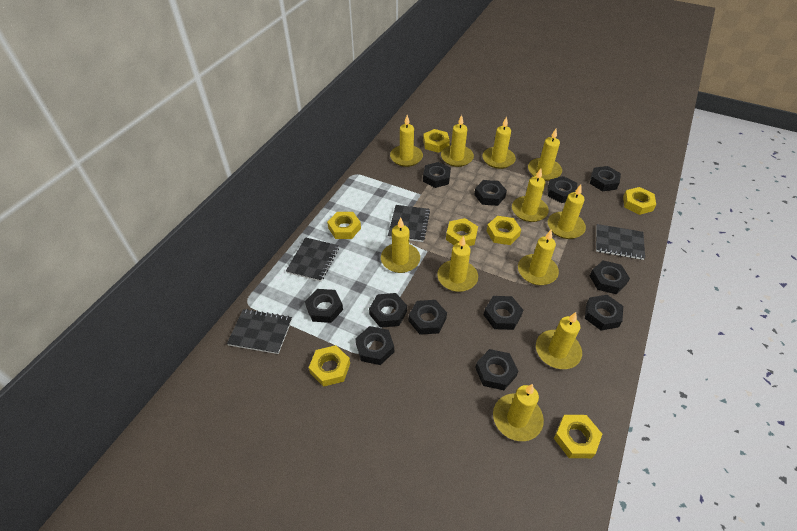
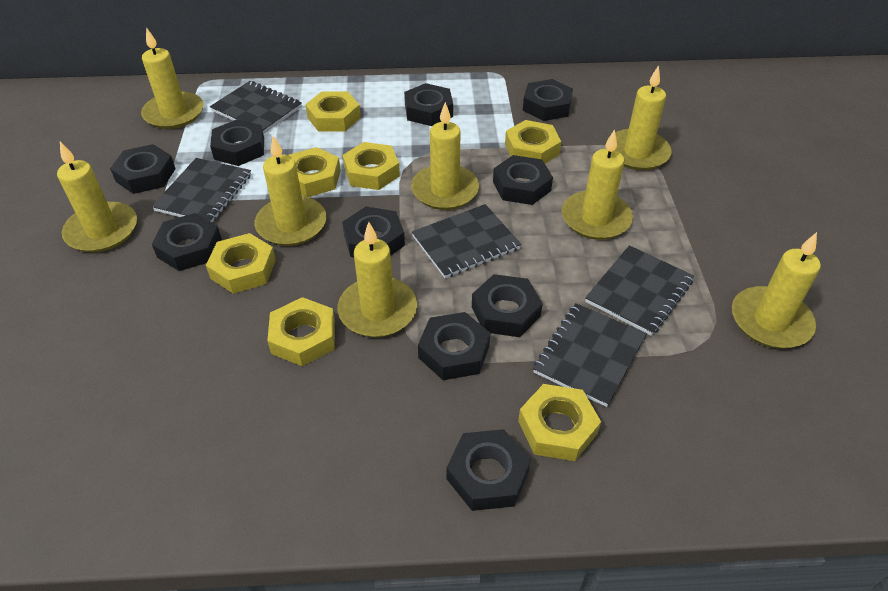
black notebook: [227,309,292,354] [286,237,339,282] [388,205,430,242] [596,224,645,260] = 4 -> [152,158,251,223] [210,81,302,134] [412,204,521,279] [533,303,647,407] [585,245,694,336] = 5
black nut: [305,289,343,323] [355,326,394,365] [369,293,407,328] [409,300,447,335] [423,162,451,188] [474,180,507,206] [475,349,518,390] [484,296,523,330] [548,176,577,203] [585,295,623,331] [590,166,621,191] [590,261,630,294] = 12 -> [110,144,176,194] [152,213,222,271] [210,119,264,166] [342,207,405,257] [404,83,453,126] [418,312,490,380] [446,429,531,511] [472,274,543,337] [493,155,553,205] [523,79,573,121] = 10
yellow candle: [381,217,420,273] [390,115,423,167] [437,236,478,292] [441,115,474,167] [482,116,516,169] [493,384,544,441] [512,168,549,222] [518,230,559,285] [528,129,562,181] [536,312,582,369] [548,185,586,239] = 11 -> [57,142,137,252] [141,27,204,129] [255,136,326,246] [338,222,417,337] [411,102,479,210] [561,129,633,240] [607,65,672,170] [732,232,821,348] = 8

